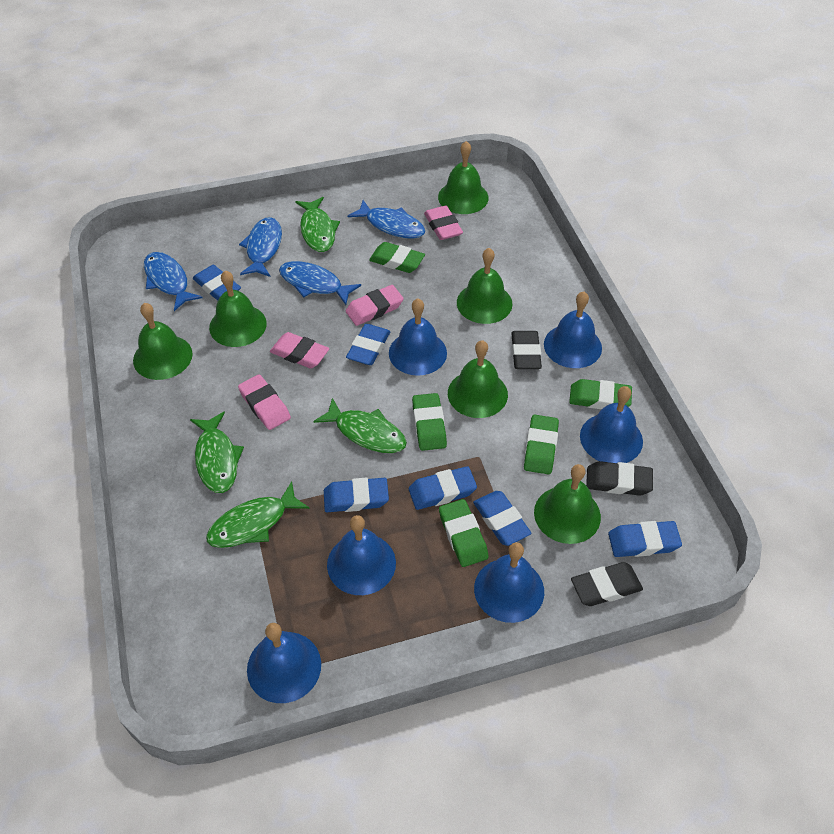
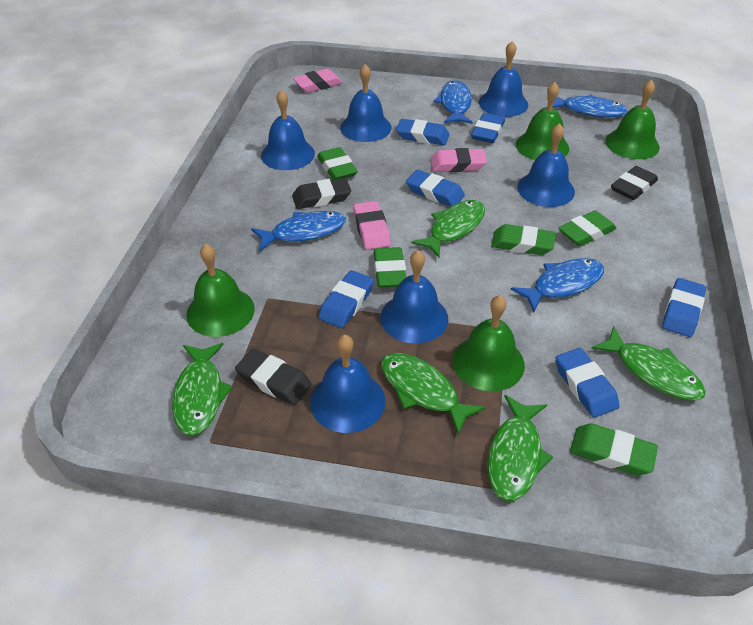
green bell: [133,303,192,380] [209,270,267,347] [438,141,489,214] [448,340,508,418] [457,248,512,324] [534,464,601,544] = 6 -> [186,244,255,337] [452,295,525,391] [516,82,569,160] [605,80,660,159] = 4
green fish: [190,411,244,493] [206,481,310,548] [295,197,340,252] [313,398,407,453] = 4 -> [172,343,233,436] [381,353,486,435] [411,200,485,257] [487,395,553,501] [591,326,706,400] = 5
pink eraser: [238,374,291,430] [270,332,329,368] [346,285,404,326] [424,206,463,240] = 4 -> [293,68,343,93] [353,201,391,250] [430,148,487,172] = 3

